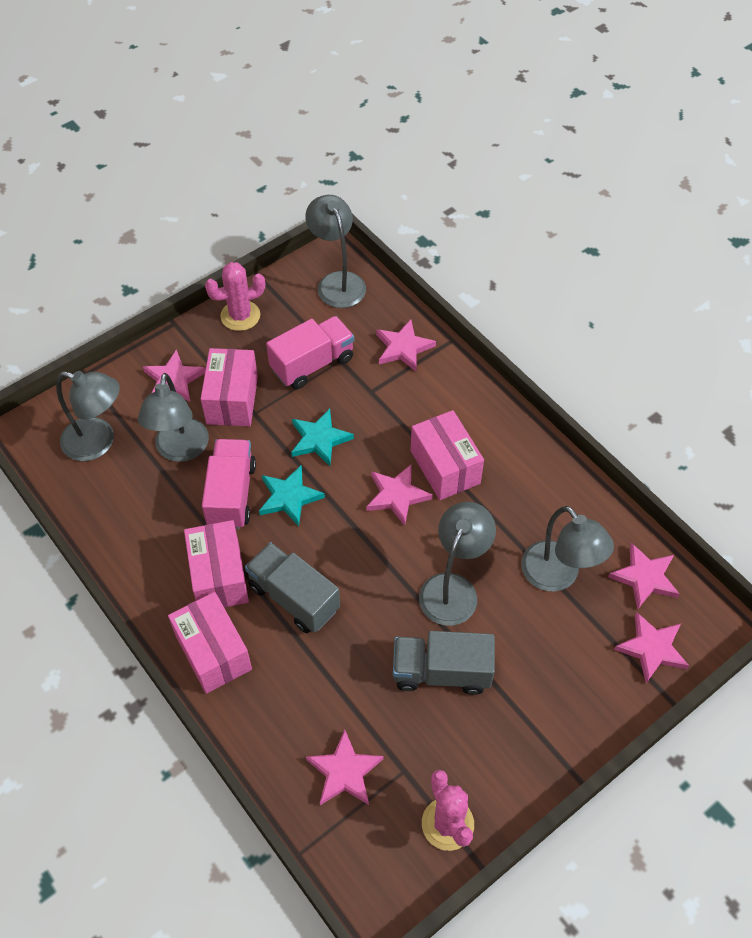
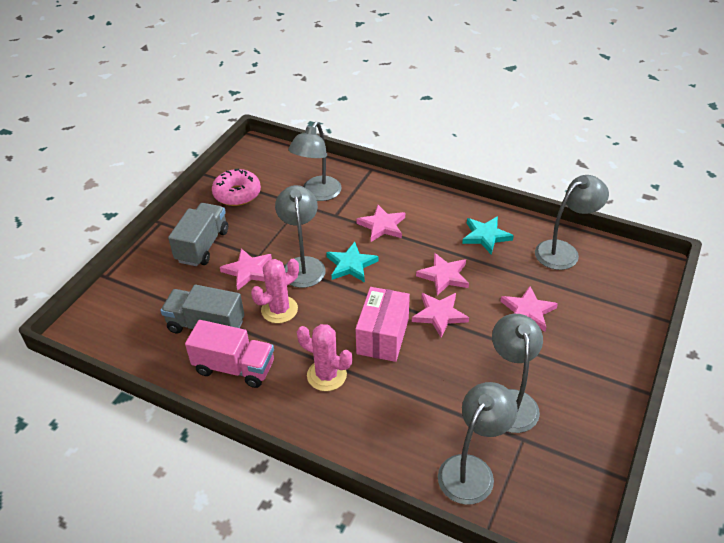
pink box: [168,592,252,694] [184,520,249,608] [201,348,258,426] [411,410,484,500] = 4 -> [356,287,410,362] = 1
pink donut: none = 0 -> [212,169,261,206] = 1
pink star: [143,349,206,402] [306,730,383,805] [366,465,433,526] [376,320,436,371] [608,543,680,610] [614,612,689,683] = 6 -> [220,248,272,291] [356,205,405,242] [412,293,469,338] [416,253,469,296] [500,286,558,331] = 5
pink truck: [202,439,256,529] [266,316,354,389] = 2 -> [185,320,274,388] = 1

